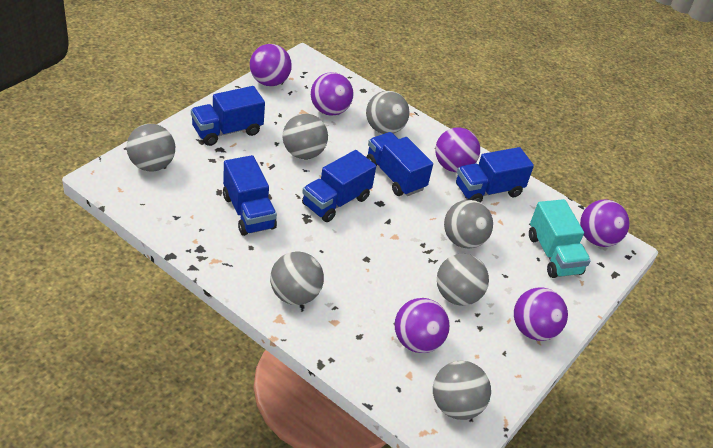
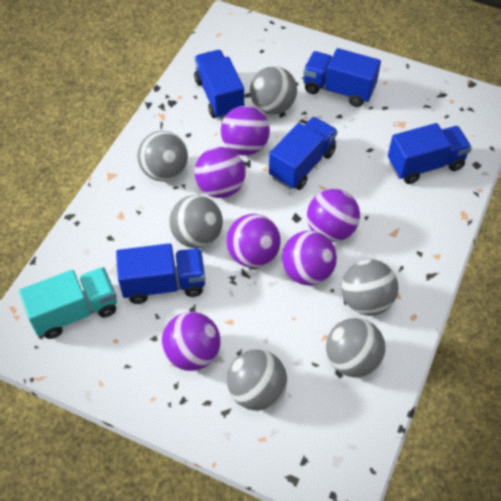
grey ball: [127,124,175,171] [270,251,324,305] [282,113,328,159] [366,91,410,134] [433,361,491,420] [437,254,489,306] [444,200,493,249] = 7 -> [137,131,188,181] [169,195,223,248] [227,350,287,411] [250,66,297,114] [326,318,386,377] [341,259,399,316] = 6

